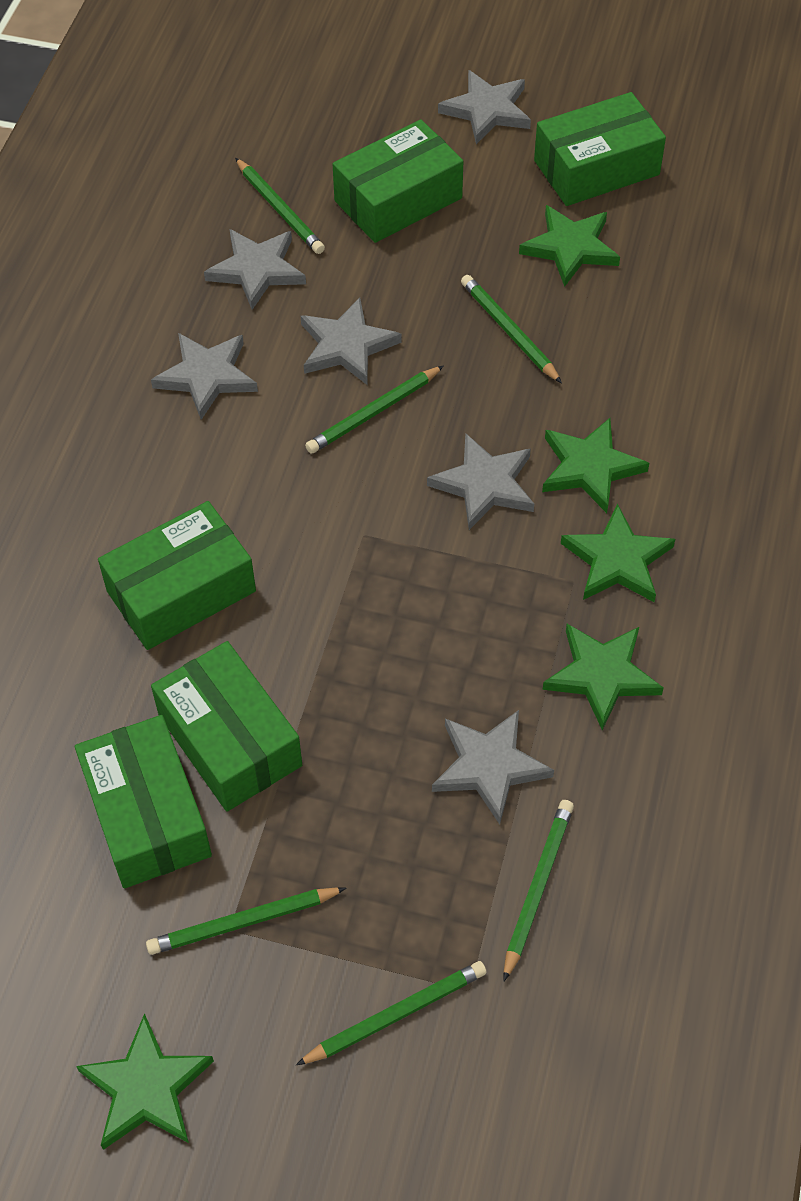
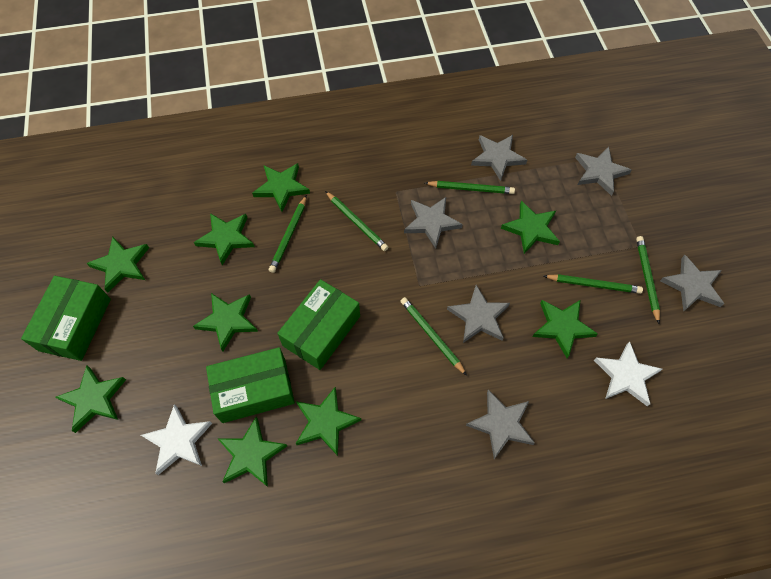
green box: [75,715,212,888] [98,501,256,650] [151,641,302,811] [333,119,463,243] [534,92,666,206] = 5 -> [21,276,111,361] [206,347,295,423] [277,279,360,370] = 3
green star: [76,1013,214,1150] [519,205,620,287] [542,418,649,513] [542,624,663,730] [561,504,675,602] = 5 -> [55,365,126,433] [86,237,149,293] [193,293,258,351] [194,213,255,265] [218,417,287,487] [252,163,310,212] [296,387,361,456] [501,201,560,254] [532,300,598,358] = 9
white star: none = 0 -> [141,404,212,475] [594,341,662,406] = 2

